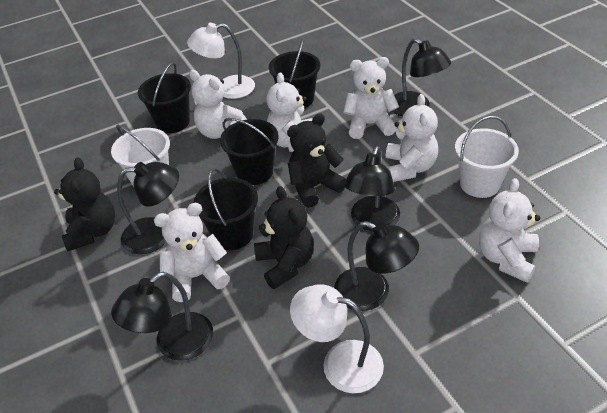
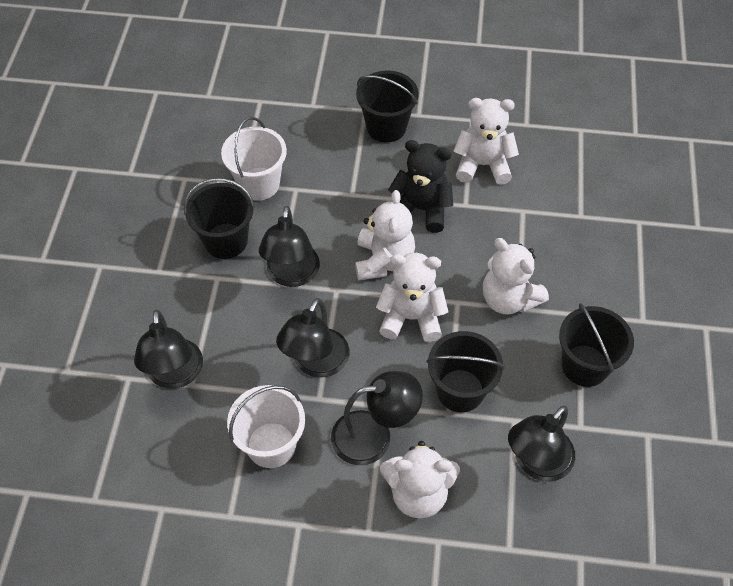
black teddy bear: [54,158,115,251] [254,186,314,289] [287,114,346,208] = 3 -> [388,140,453,233] = 1
white lamp: [187,23,255,99] [290,284,384,393] = 2 -> none = 0
white teddy bear: [154,203,230,302] [189,70,247,139] [266,72,313,152] [343,57,399,139] [386,94,438,182] [479,178,540,283] = 6 -> [355,190,415,280] [376,253,449,342] [380,441,460,519] [453,98,519,185] [483,238,549,315] = 5

